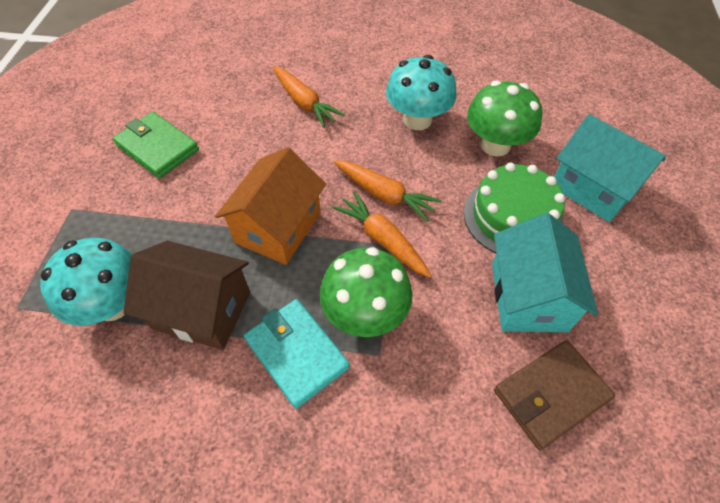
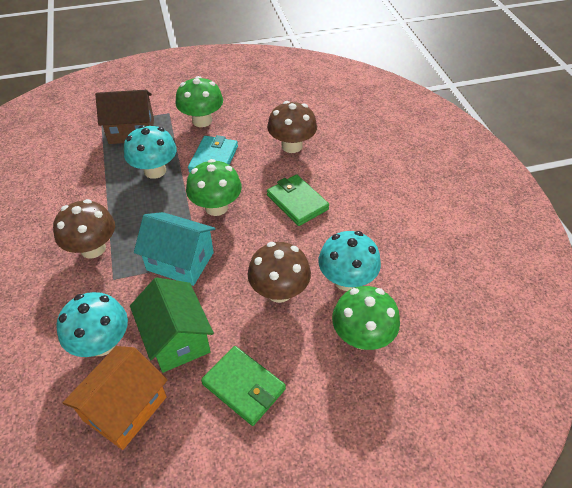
brown mushroom: none = 0 -> [53,199,115,259] [248,242,311,303] [267,101,317,153] = 3
brown wallet: [494,340,615,450] = 1 -> none = 0
green cake: [464,162,565,253] = 1 -> none = 0
green house: none = 0 -> [130,277,214,373] = 1
green mushroom: [320,247,413,337] [467,81,542,157] = 2 -> [176,76,223,127] [186,159,242,216] [332,286,400,350] = 3
green wallet: [113,112,199,179] = 1 -> [201,346,286,426] [267,174,329,226] = 2
orange carrot: [273,67,345,128] [332,191,432,278] [334,160,442,222] = 3 -> none = 0
turquoise house: [492,213,598,332] [554,114,666,222] = 2 -> [134,212,215,286] = 1
turquoise mushroom: [40,238,132,326] [386,55,457,130] = 2 -> [56,292,128,357] [124,125,177,179] [318,231,381,291] = 3

